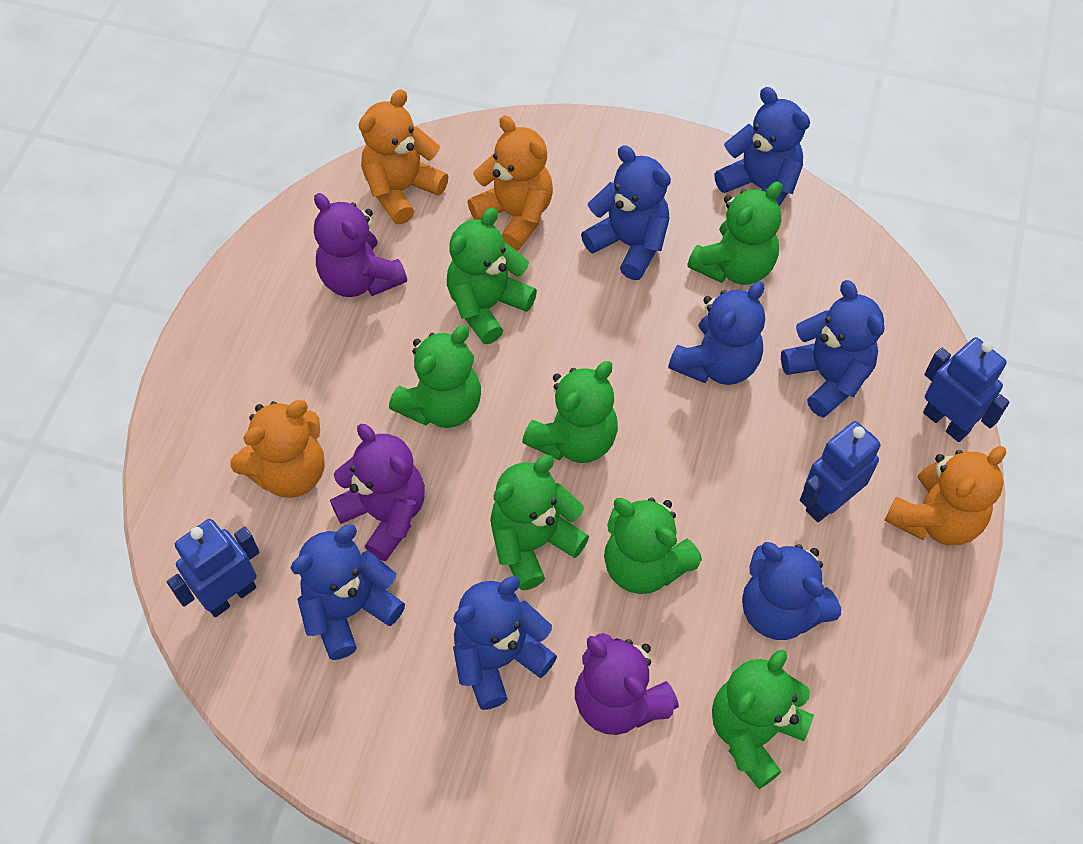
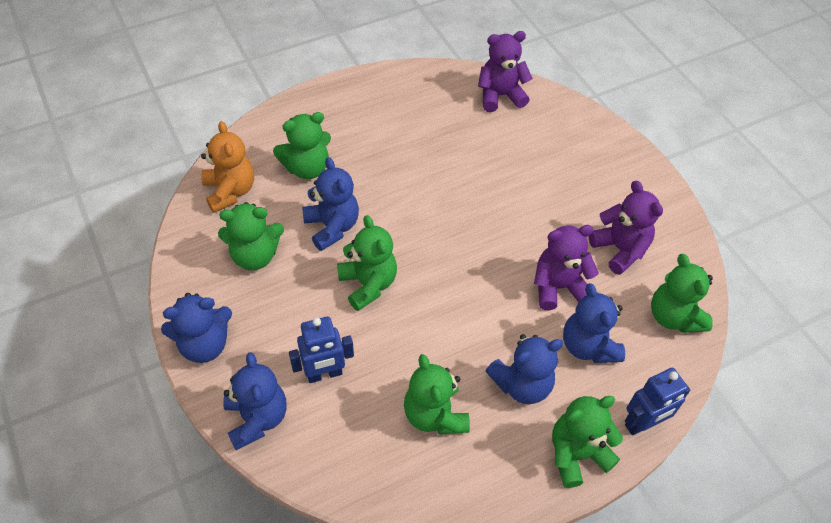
blue robot: [167,519,260,617] [800,421,880,522] [923,337,1010,442] = 3 -> [289,316,354,383] [625,368,690,435] = 2
blue teddy bear: [291,525,405,660] [453,576,557,710] [581,146,671,280] [668,281,765,385] [714,87,810,206] [742,542,841,640] [781,280,885,418] = 7 -> [161,293,232,363] [223,352,287,450] [302,157,359,251] [486,334,563,404] [563,283,625,363] = 5
green teddy bear: [389,325,481,428] [447,208,537,344] [490,455,589,590] [522,361,618,463] [604,497,702,594] [687,182,782,285] [712,650,814,789] = 7 -> [218,202,284,270] [273,112,331,179] [337,215,397,311] [404,354,470,434] [552,396,623,488] [651,254,713,333] = 6
orange teddy bear: [230,400,325,498] [359,89,449,224] [468,115,553,251] [884,446,1006,545] = 4 -> [201,121,254,213] = 1

